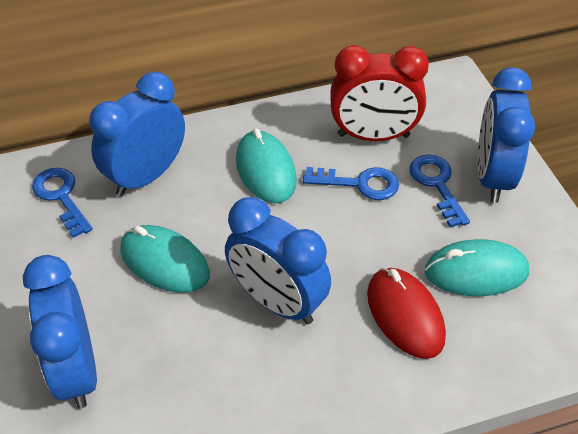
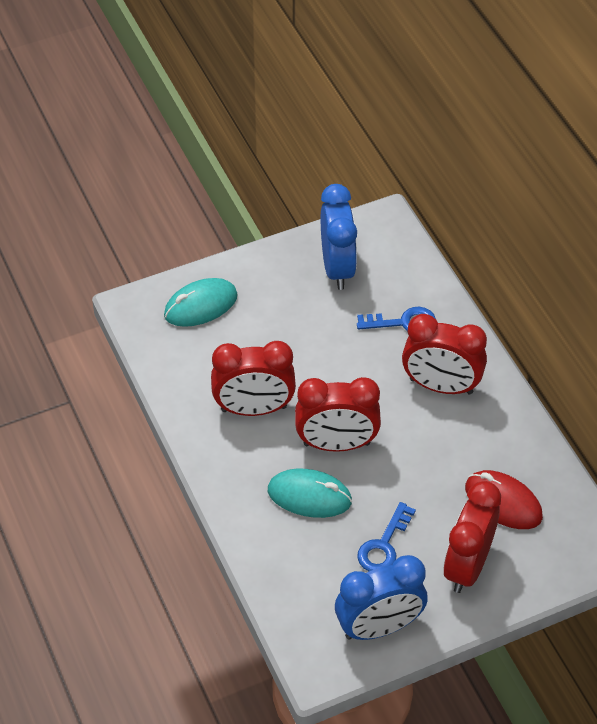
blue clock: [23,255,97,408] [89,72,185,197] [225,197,331,324] [478,67,535,203] = 4 -> [321,184,357,290] [335,555,428,640] = 2
blue key: [32,168,93,238] [303,167,399,200] [409,154,470,228] = 3 -> [357,307,436,331] [357,502,416,571] = 2
red clock: [330,45,429,141] = 1 -> [211,341,296,416] [295,377,381,452] [402,314,487,395] [444,481,501,593] = 4
turquoise mouse: [120,225,210,293] [236,129,297,203] [425,239,529,296] = 3 -> [164,278,238,327] [268,469,352,518] = 2

